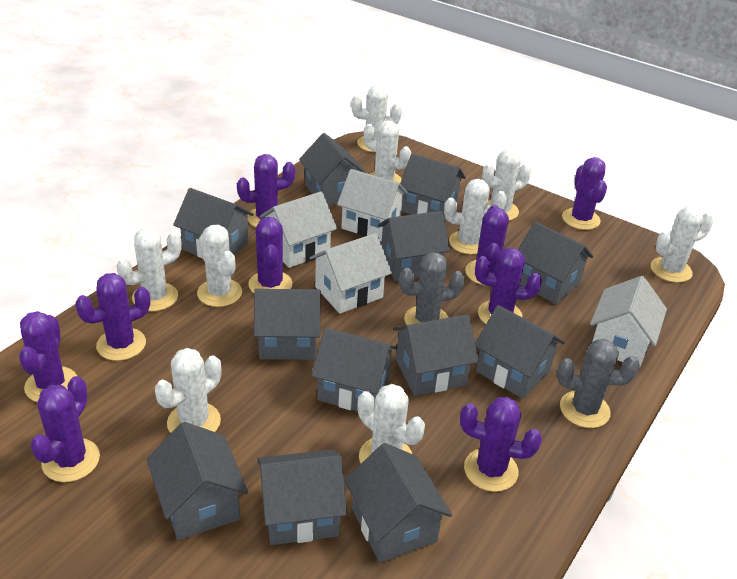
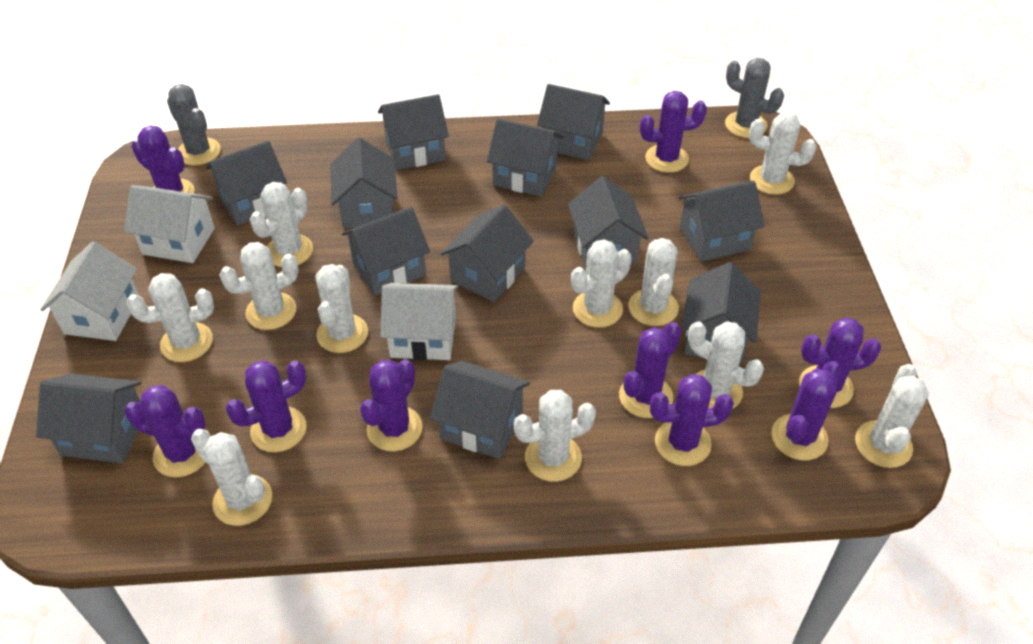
white cactus: [116,228,182,312] [155,348,221,433] [197,225,242,307] [351,85,402,152] [357,384,425,463] [364,120,411,183] [444,179,507,255] [482,149,531,221] [651,206,714,283] = 9 -> [127,273,214,362] [191,429,272,526] [219,242,299,330] [250,182,313,267] [315,264,368,353] [514,390,596,482] [571,239,632,328] [628,238,679,326] [688,321,764,409] [749,112,816,195] [855,364,929,468] = 11
white house: [260,191,337,268] [310,233,392,314] [337,169,408,241] [590,276,667,368] = 4 -> [40,241,139,341] [124,185,215,263] [380,283,459,360] = 3

